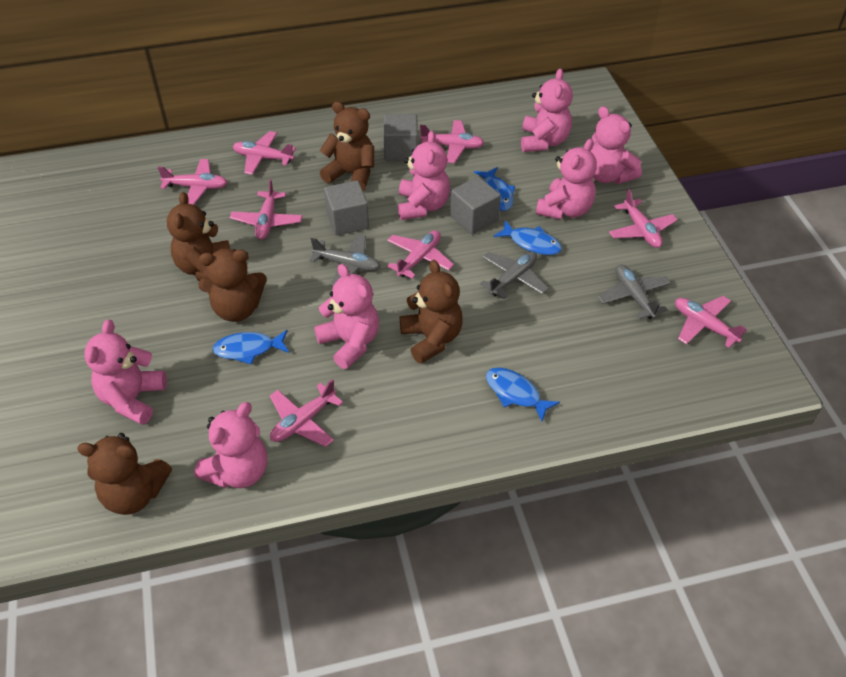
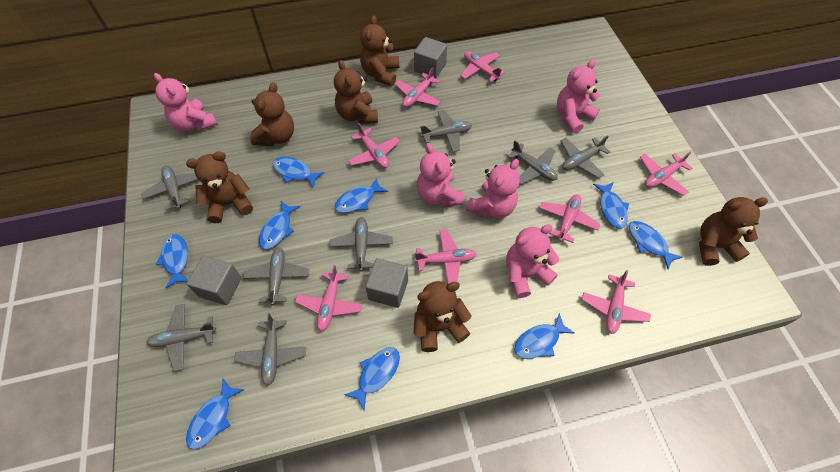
blue fish: [212,330,289,365] [474,167,515,211] [486,368,560,421] [493,220,562,255] = 4 -> [156,234,188,288] [186,378,244,450] [259,201,300,249] [272,157,324,188] [334,177,388,213] [344,347,400,411] [514,313,575,359] [593,182,629,229] [629,221,683,269] = 9
brown teddy bear: [77,433,172,515] [167,192,230,281] [198,249,267,322] [320,101,374,191] [400,260,463,364] = 5 -> [186,151,253,223] [251,82,294,147] [334,60,378,124] [360,15,400,86] [413,281,471,352] [699,197,768,266] = 6
grey plane: [309,234,381,286] [480,251,548,299] [598,264,671,319] = 3 -> [141,165,198,210] [146,304,216,371] [234,313,306,386] [243,247,309,305] [330,217,393,271] [420,110,472,152] [507,141,558,184] [561,135,610,178] = 8
pink teddy bear: [84,320,167,425] [194,402,267,488] [314,264,379,369] [398,131,450,220] [521,69,573,152] [536,139,597,219] [591,106,642,184] = 7 -> [154,73,217,132] [417,143,464,207] [466,159,520,218] [506,224,559,298] [557,59,600,134] = 5

